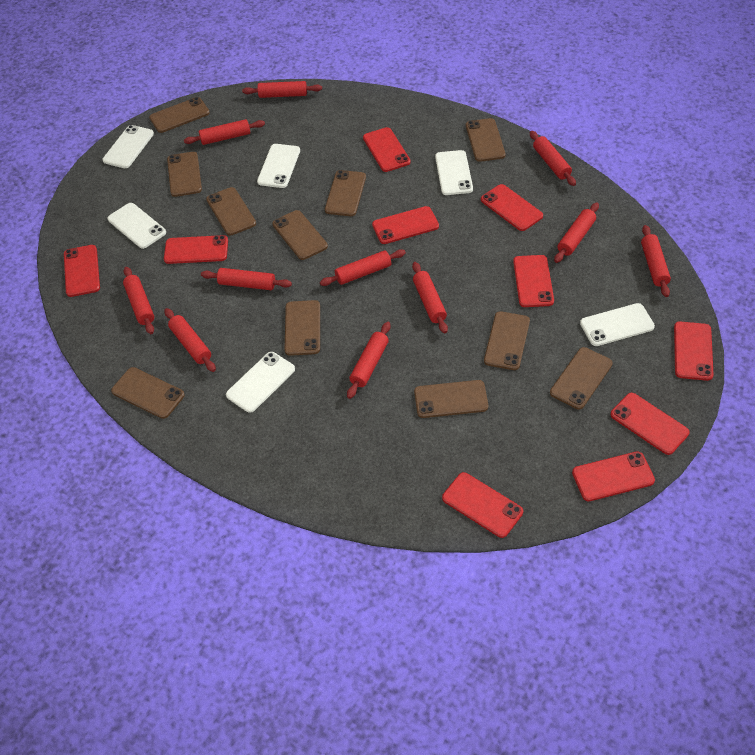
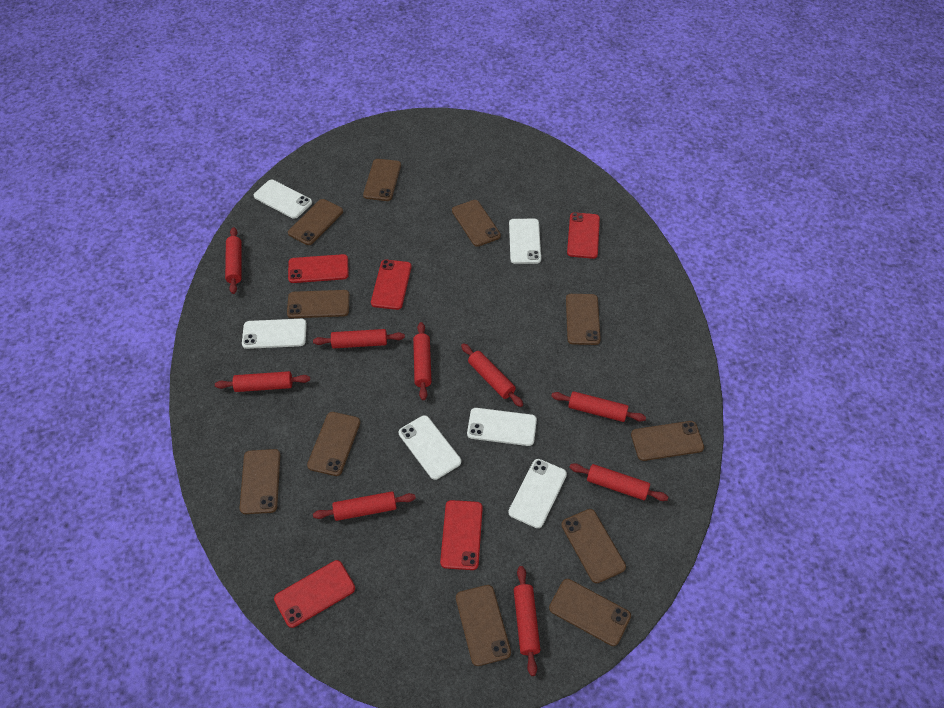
red phone: [64,245,100,297] [164,235,228,264] [363,127,411,172] [372,206,439,244] [442,472,523,538] [481,184,543,231] [513,255,554,307] [572,451,655,501] [610,393,690,455] [674,322,714,381] = 10 -> [274,560,355,628] [288,254,349,283] [371,260,412,310] [440,500,483,570] [567,212,600,259] = 5
red rolling pin: [123,267,154,334] [164,308,216,372] [184,119,265,145] [201,268,292,290] [242,81,322,98] [320,249,406,286] [347,322,391,399] [412,262,448,333] [530,131,576,186] [554,203,599,263] [641,225,671,297] = 11 -> [215,371,310,392] [225,227,242,294] [313,329,405,348] [313,491,416,521] [413,322,432,400] [461,343,523,407] [514,566,540,676] [551,391,646,422] [569,463,668,501] = 9

